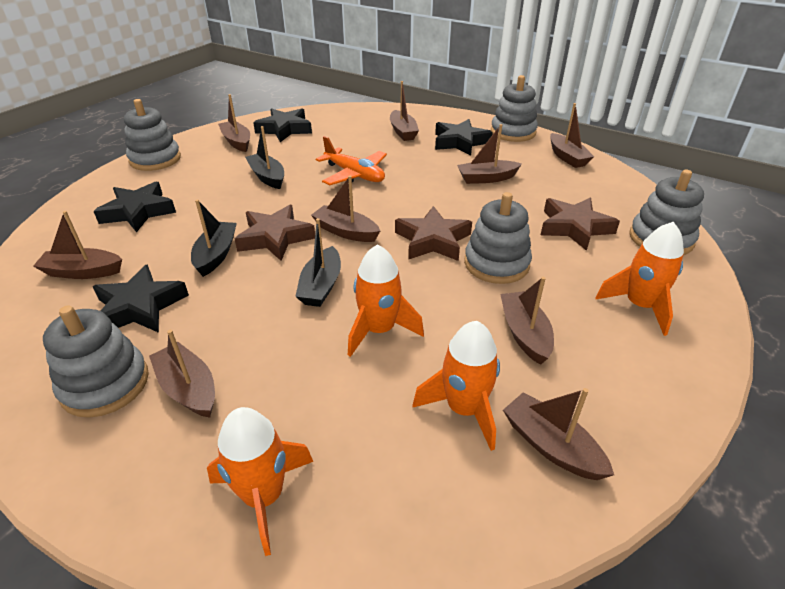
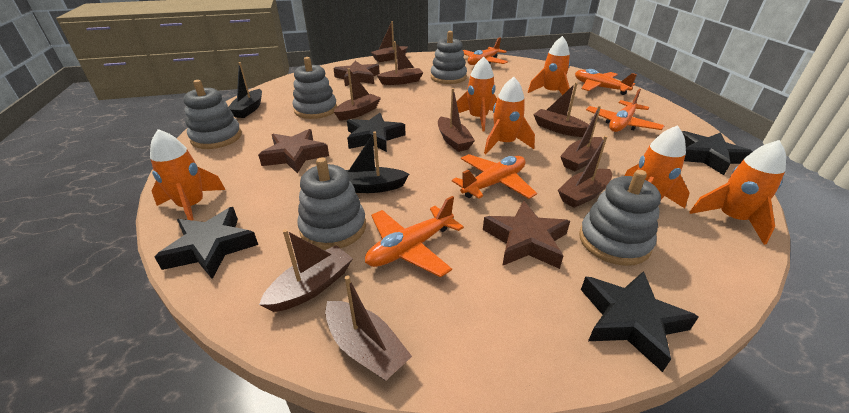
black boat: [191,200,237,277] [245,126,284,189] [295,218,341,307] = 3 -> [228,62,262,118] [346,131,409,193] = 2
orange plane: [316,136,387,185] = 1 -> [365,196,464,277] [452,154,537,199] [463,37,508,65] [575,69,637,95] [586,89,664,132] = 5
orange rocket: [207,407,313,556] [348,244,424,357] [412,321,500,451] [595,222,684,336] = 4 -> [150,129,226,221] [457,57,497,131] [484,77,535,154] [528,36,570,95] [625,125,690,208] [690,140,786,245] = 6

